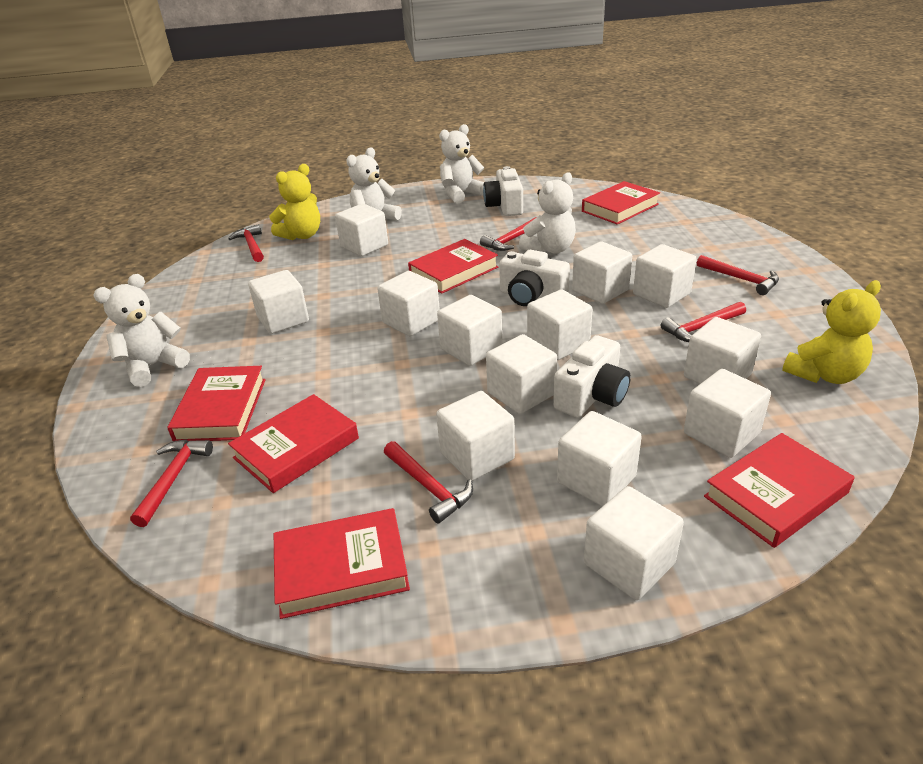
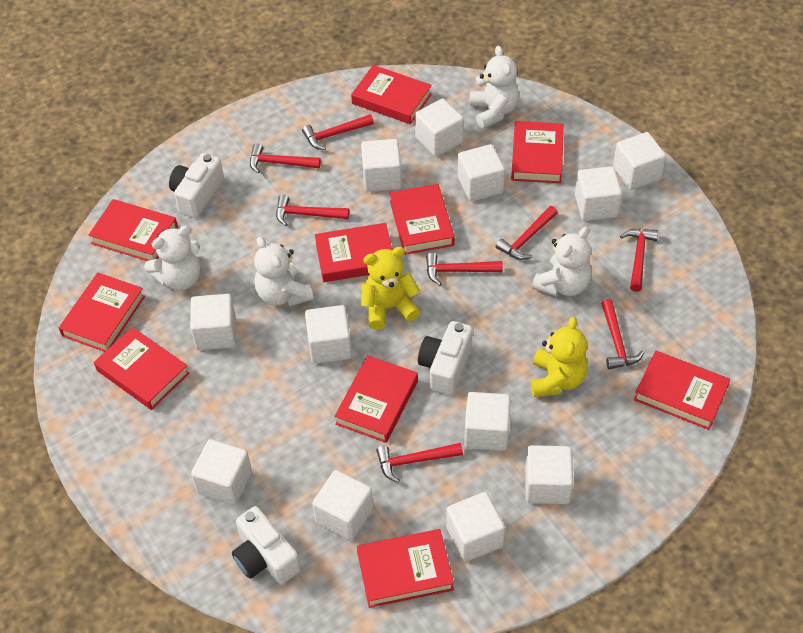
red book: [167,366,266,441] [228,394,359,493] [274,508,410,619] [408,239,498,294] [582,181,660,225] [704,433,854,548] = 6 -> [59,273,145,352] [88,199,178,261] [94,327,190,410] [315,223,392,282] [334,355,418,443] [351,65,432,124] [357,529,454,608] [389,184,455,255] [511,121,564,183] [634,350,730,430] = 10
red hammer: [130,440,213,527] [228,224,264,262] [384,441,473,523] [480,217,537,251] [661,302,746,342] [697,255,779,295] = 6 -> [250,143,321,174] [276,195,349,226] [302,114,374,150] [376,443,463,483] [426,253,503,285] [496,206,558,260] [601,299,644,369] [620,229,658,292] = 8
white cube: [248,270,309,334] [335,204,388,256] [377,271,440,336] [436,391,515,481] [437,295,502,366] [486,334,557,414] [527,289,592,360] [557,411,642,507] [572,241,632,304] [584,486,684,600] [633,244,697,308] [684,317,761,384] [684,369,771,458] = 13 -> [190,294,236,350] [191,439,252,506] [305,305,352,364] [312,470,373,541] [361,139,402,192] [415,98,464,157] [446,492,505,562] [458,144,505,202] [464,392,511,451] [525,445,573,504] [575,166,622,221] [613,132,666,190] = 12

